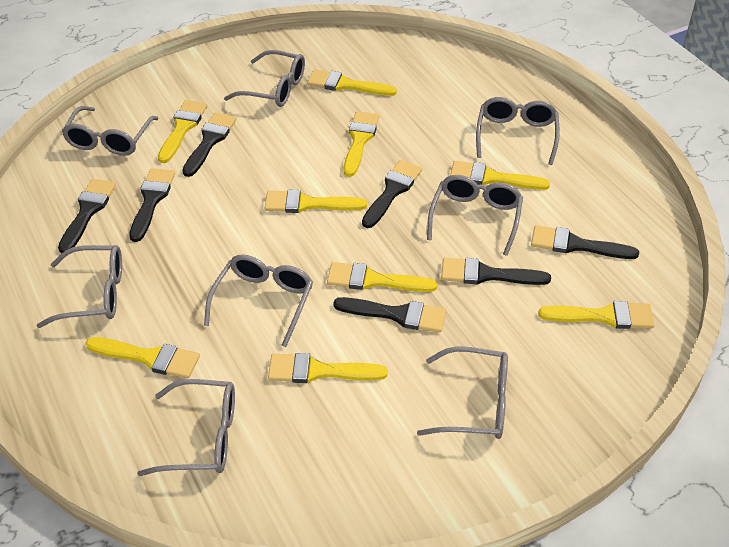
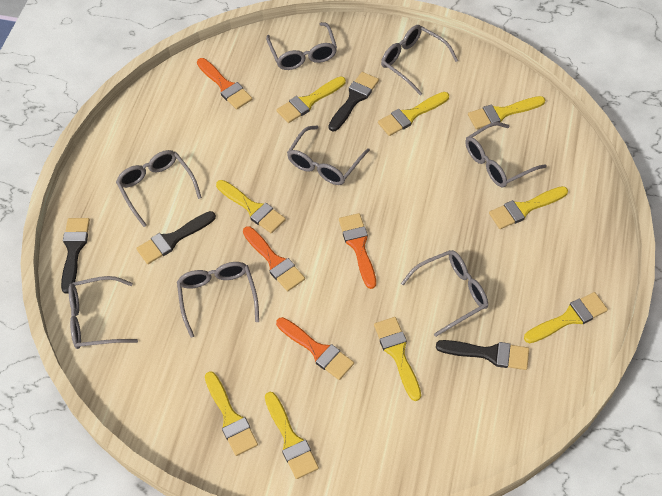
black brush: [58,179,116,253] [129,168,175,242] [182,112,236,177] [333,297,446,333] [362,160,422,228] [441,258,551,285] [531,225,639,259] = 7 -> [61,218,90,294] [136,211,216,264] [329,72,379,132] [436,340,529,370] = 4
orange brush: none = 0 -> [197,58,252,110] [243,226,305,291] [276,317,354,380] [339,213,376,289] = 4

